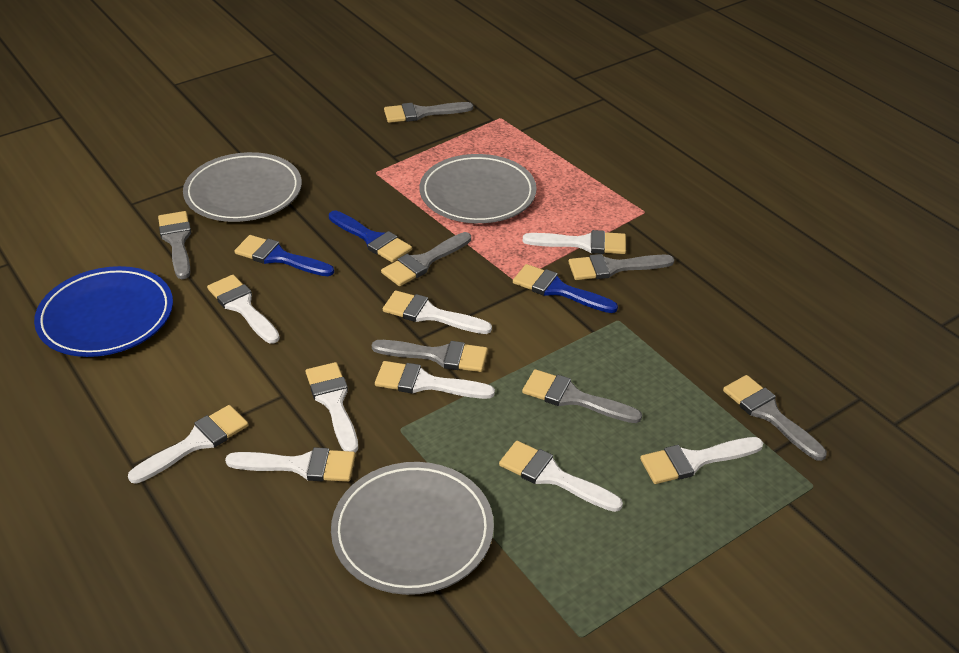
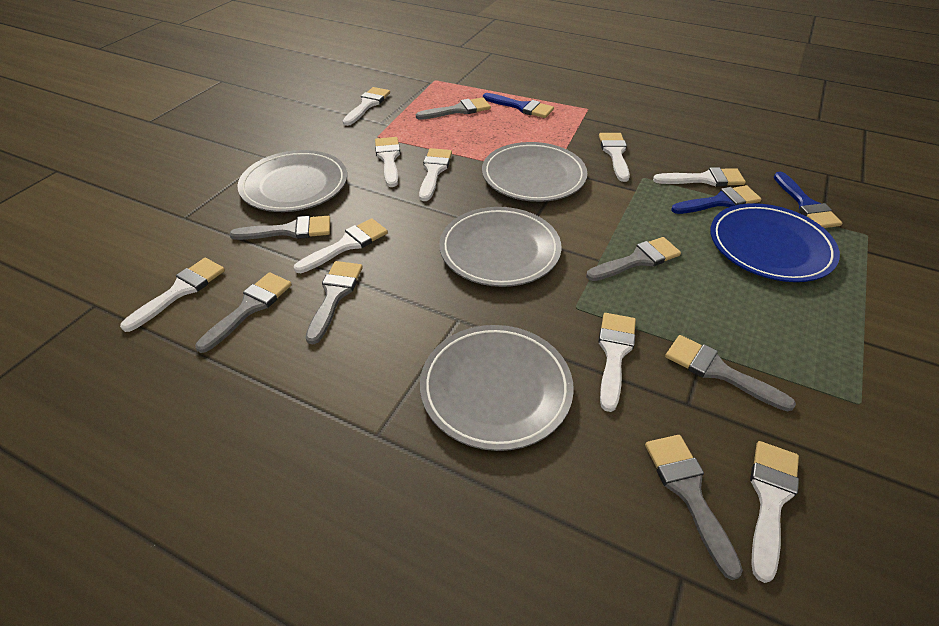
grey plate: [183,152,302,222] [331,462,494,595] [420,154,537,223] = 3 -> [238,150,347,212] [420,325,574,451] [439,207,561,287] [482,142,587,202] = 4

